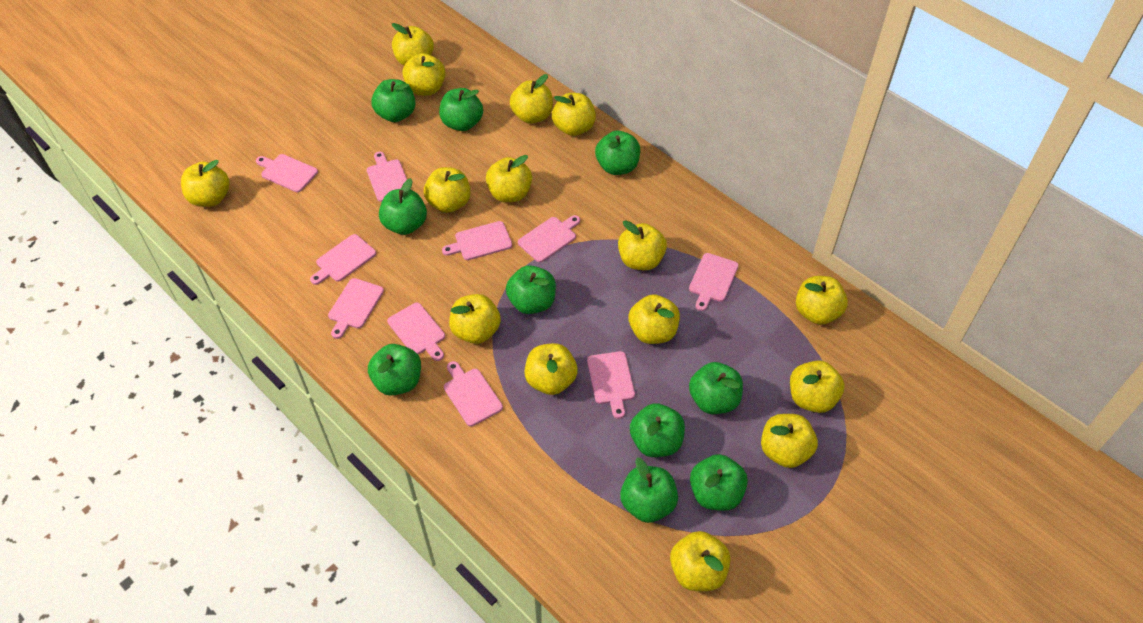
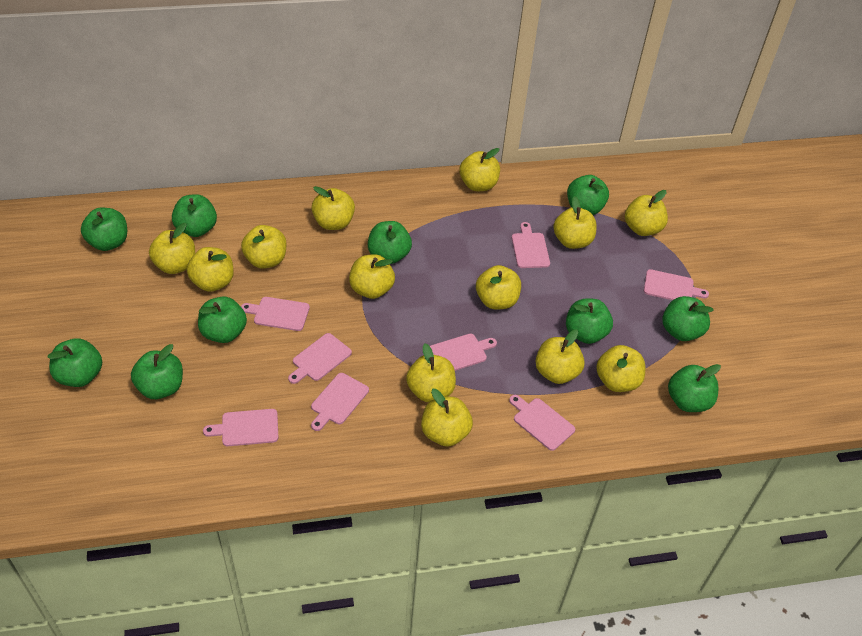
pink cutting board: [256,154,318,192] [310,234,376,285] [328,278,384,339] [367,152,411,202] [387,302,445,361] [442,221,512,260] [444,361,503,426] [518,215,580,262] [587,351,635,419] [689,253,739,311] = 10 -> [203,409,279,446] [241,297,310,331] [288,333,352,384] [311,373,369,431] [430,333,497,371] [509,395,575,451] [512,222,550,268] [644,269,709,300] = 8
yellow apple: [181,160,229,207] [392,23,434,65] [402,53,446,96] [424,167,471,213] [449,294,501,344] [486,155,532,202] [510,74,553,124] [524,343,578,395] [552,93,596,136] [618,220,667,270] [629,294,680,344] [670,531,731,591] [761,414,818,468] [790,360,845,413] [796,276,848,325] = 15 -> [149,223,195,274] [187,247,234,292] [241,225,286,269] [312,186,355,230] [349,254,395,299] [406,343,456,402] [421,389,473,447] [459,148,500,191] [476,265,521,310] [535,329,585,384] [553,196,597,249] [596,345,645,392] [625,190,668,236] = 13

